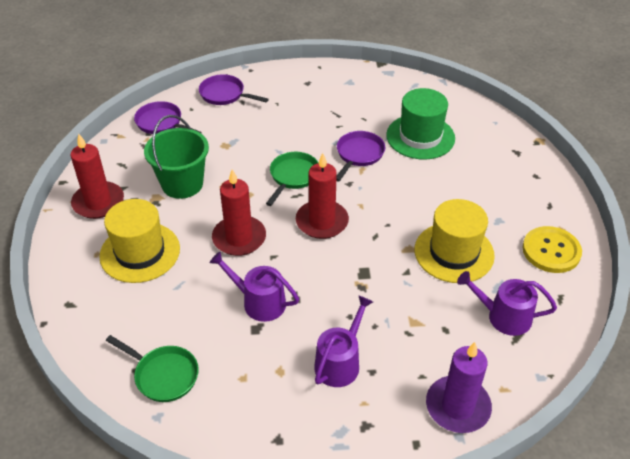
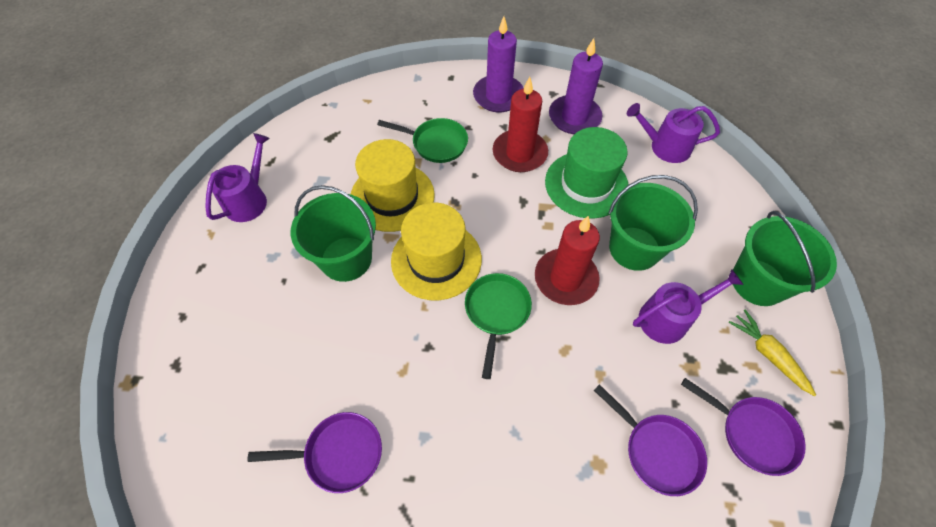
green bucket: [144,115,209,199] = 1 -> [291,185,376,282] [608,175,698,271] [733,211,837,306] = 3
purple candle: [426,342,492,433] = 1 -> [473,17,524,112] [549,38,603,134] = 2
red candle: [70,133,124,219] [212,169,266,256] [296,153,349,239] = 3 -> [492,77,548,172] [535,216,600,305] = 2
yellow button: [522,226,582,273] = 1 -> none = 0
yellow carrot: none = 0 -> [728,309,816,396] = 1

